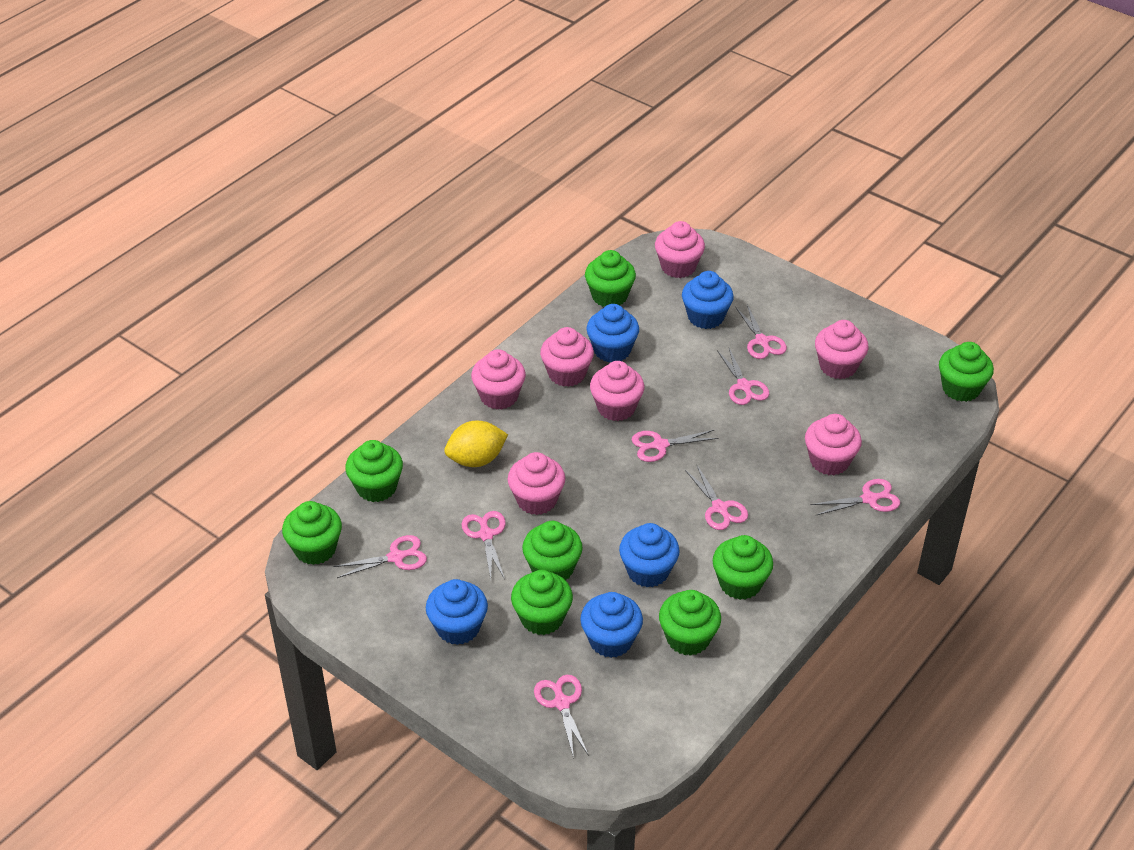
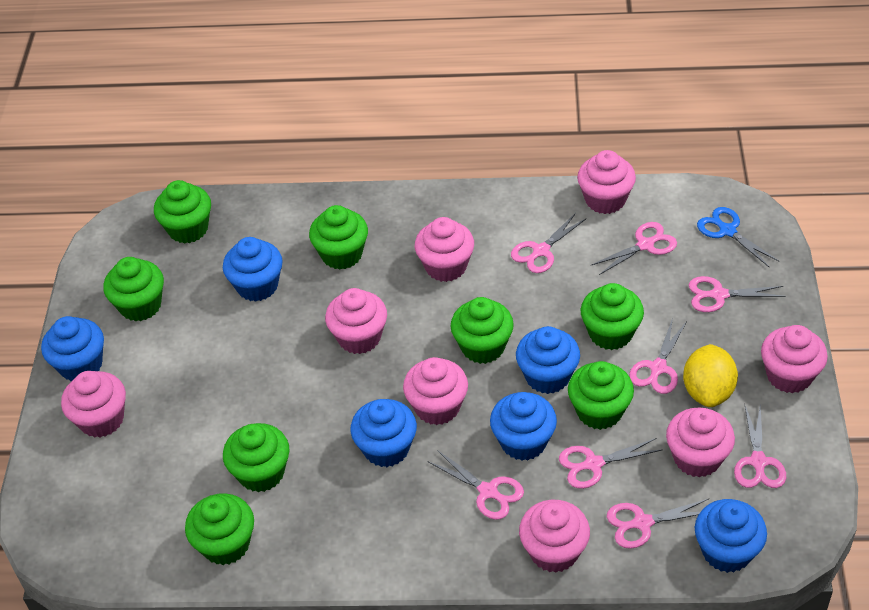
blue cupcake: [426,579,488,645] [580,592,643,658] [586,304,639,362] [619,523,680,587] [682,271,734,329] = 5 -> [41,316,104,381] [223,237,283,302] [350,399,417,467] [490,392,557,461] [516,326,580,394] [695,499,767,573] = 6
blue scissors: none = 0 -> [697,207,779,268] = 1
pink cupcake: [471,349,526,410] [508,452,565,515] [540,327,594,387] [590,361,645,421] [655,221,705,278] [805,414,862,475] [815,320,869,379] = 7 -> [61,371,126,438] [325,288,387,354] [403,357,468,425] [415,217,474,282] [519,500,590,573] [577,150,636,214] [666,408,735,477] [761,325,828,393] = 8

